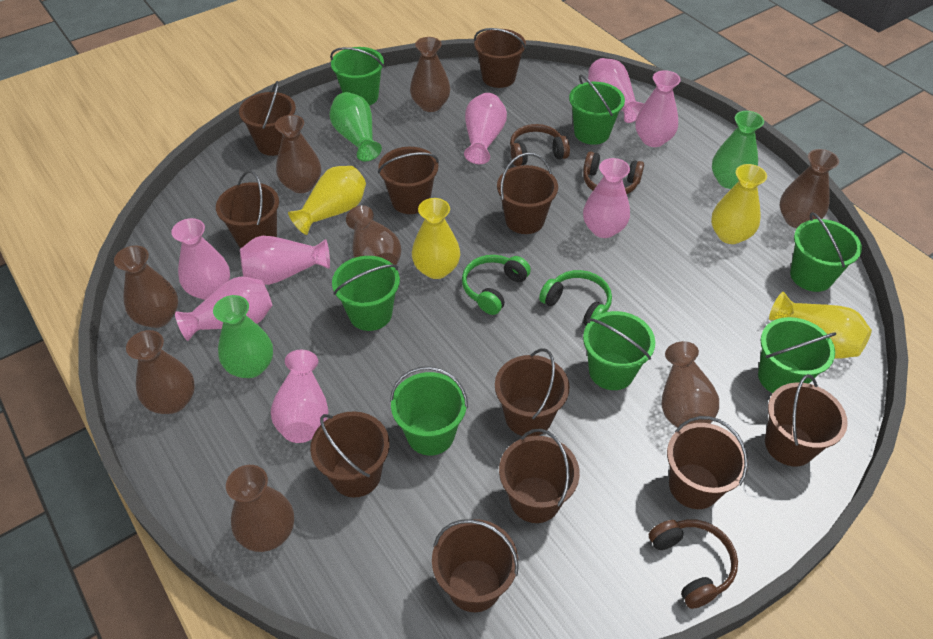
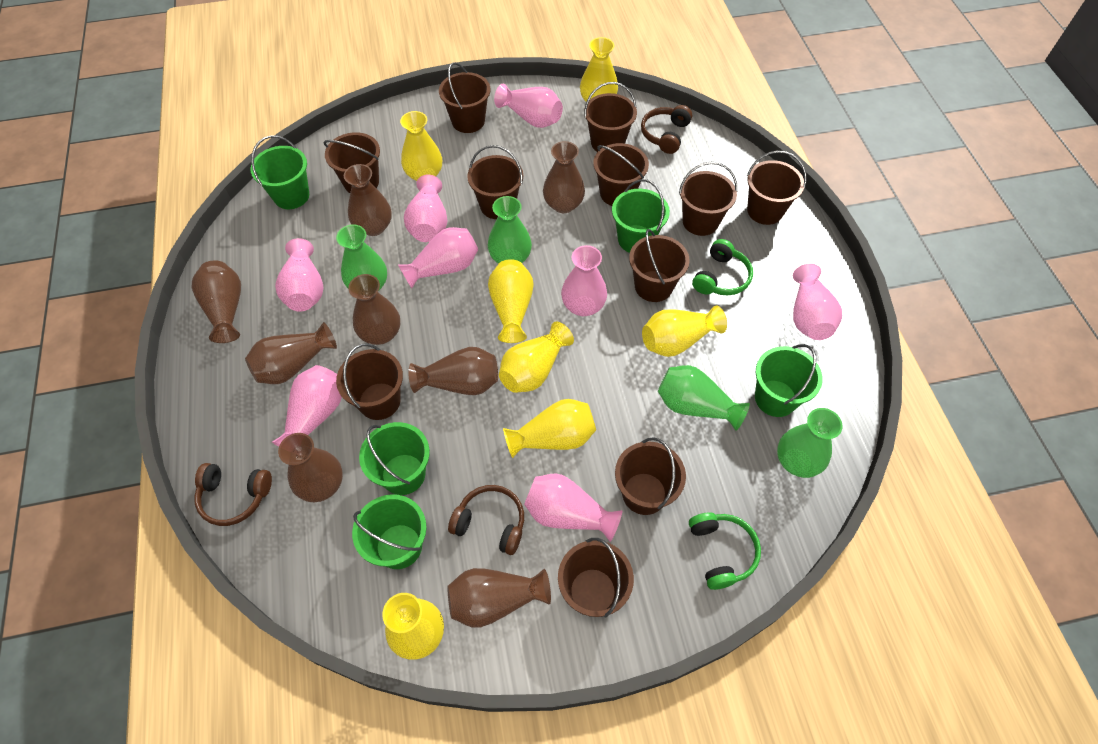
green bucket: [330,47,384,106] [332,256,400,331] [390,367,468,455] [569,75,625,145] [583,311,655,390] [758,317,836,393] [790,212,862,292] = 7 -> [251,135,309,209] [352,494,426,569] [359,422,430,495] [612,179,670,253] [755,344,823,417] = 5
green vase: [213,295,273,378] [329,92,382,162] [712,111,764,189] = 3 -> [336,225,387,291] [488,196,532,264] [658,365,750,431] [777,408,843,478] = 4
yellow vase: [288,166,366,235] [412,198,460,279] [711,164,767,244] [769,292,872,359] = 4 -> [382,593,444,659] [400,111,442,181] [488,259,534,343] [499,322,574,393] [503,399,596,458] [580,37,618,102] [642,306,727,357] = 7

